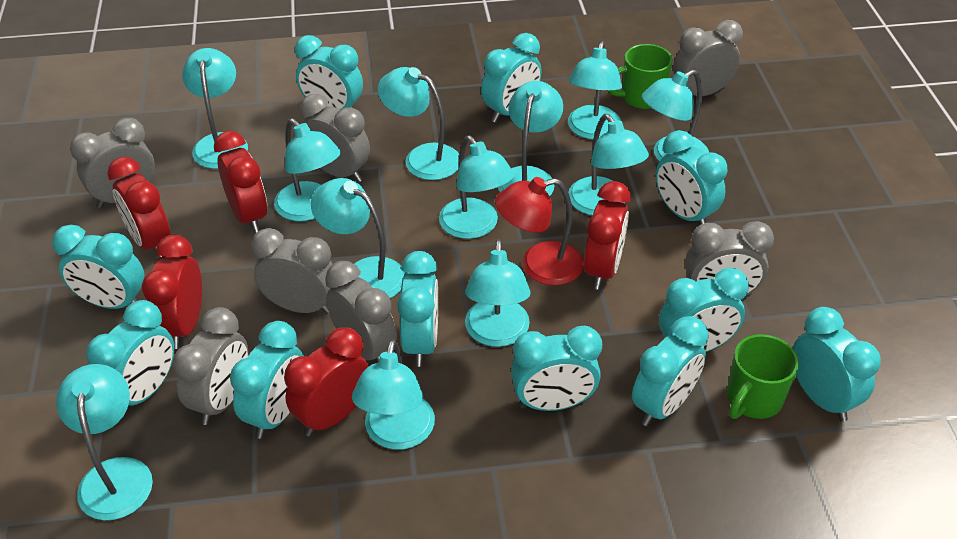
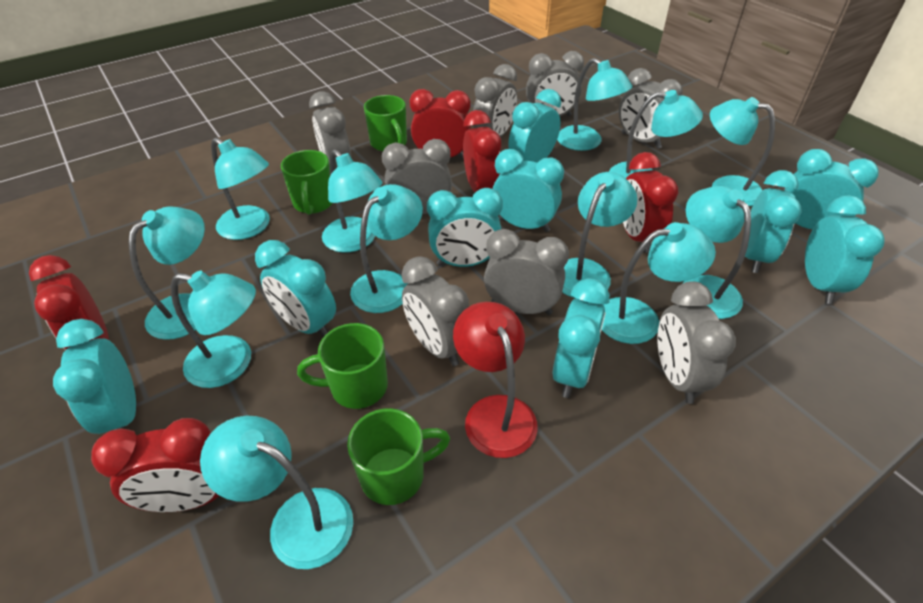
green mug: [607,44,673,109] [727,334,799,419] = 2 -> [281,150,333,215] [297,323,388,409] [347,408,450,505] [364,95,407,151] = 4
grey clock: [70,118,155,208] [172,307,248,425] [251,228,333,314] [300,94,370,182] [325,261,397,363] [673,20,743,96] [685,221,774,297] = 7 -> [309,91,351,169] [382,139,452,214] [402,256,469,366] [473,64,517,137] [484,229,569,315] [526,51,584,116] [619,68,683,149] [657,281,736,404] = 8
turquoise clock: [52,225,144,309] [87,300,174,414] [230,321,304,439] [295,35,363,109] [397,251,438,367] [481,33,541,123] [511,326,602,411] [632,316,709,426] [656,130,728,225] [659,268,749,352] [793,307,881,422] = 11 -> [53,319,136,434] [255,240,336,337] [427,188,503,267] [493,149,564,232] [508,89,561,163] [553,278,610,398] [745,170,802,273] [784,149,878,229] [805,195,885,304] = 9

